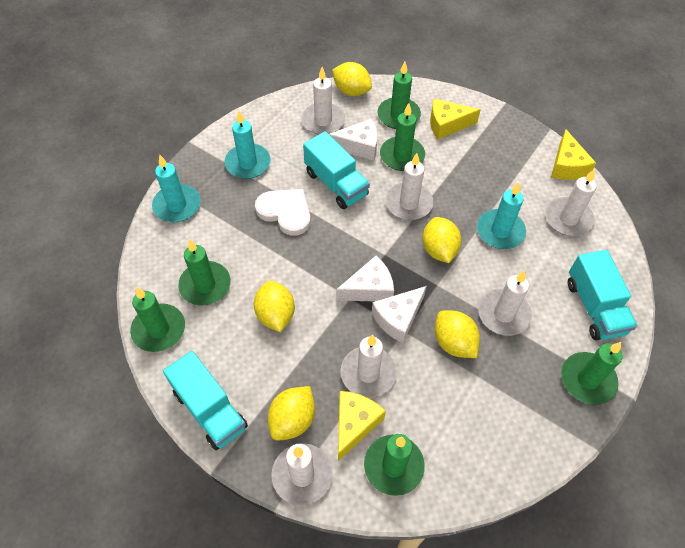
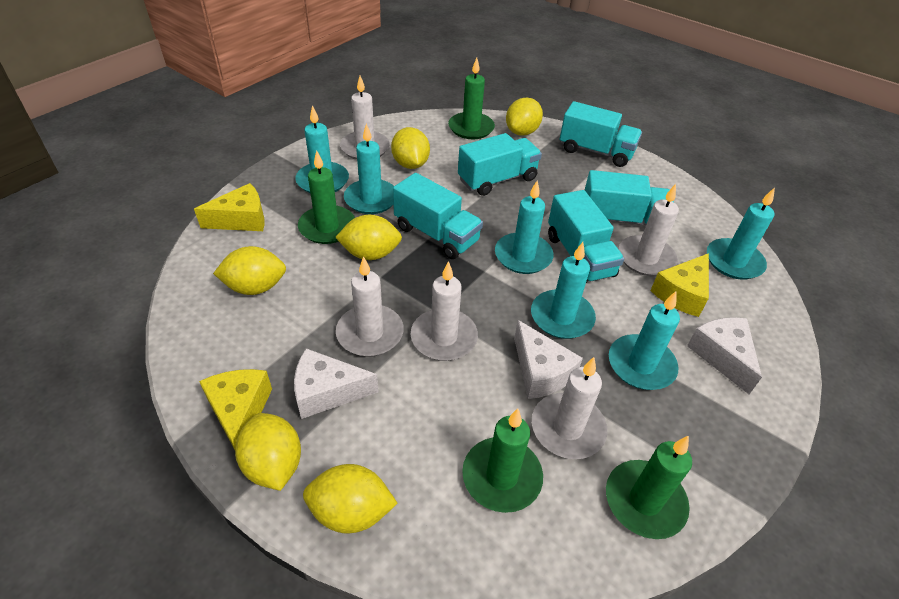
green candle: [130,287,185,352] [178,240,231,306] [364,434,425,496] [377,62,421,129] [380,103,425,171] [561,342,623,405] = 6 -> [298,150,355,244] [448,58,495,139] [462,409,543,513] [606,436,692,539] = 4
turquoise candle: [152,155,200,222] [225,111,271,179] [477,182,526,249] = 3 -> [295,105,349,193] [344,124,394,214] [495,180,554,274] [531,242,596,339] [609,291,680,390] [707,188,775,280] = 6
turquoise truck: [163,351,248,450] [303,131,370,209] [568,250,637,340] = 3 -> [393,173,483,259] [458,133,542,196] [548,190,624,283] [560,101,642,167] [585,170,674,225] = 5
white candle: [271,443,333,506] [301,67,345,135] [341,335,397,398] [386,153,433,220] [478,271,532,336] [546,169,597,236] = 6 -> [336,256,404,357] [340,76,390,160] [411,261,478,361] [532,357,607,459] [619,184,679,276] = 5
white heart: [255,189,311,235] = 1 -> none = 0
yellow lemon: [254,281,295,332] [268,386,315,441] [332,62,372,96] [422,217,461,263] [435,310,480,358] = 5 -> [213,246,286,295] [235,413,301,491] [303,464,398,533] [335,215,402,260] [391,127,430,169] [506,97,543,136] = 6

